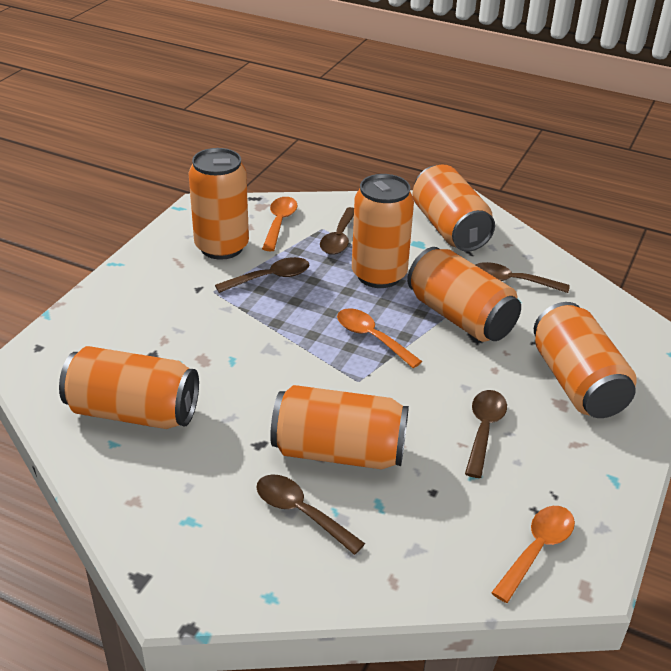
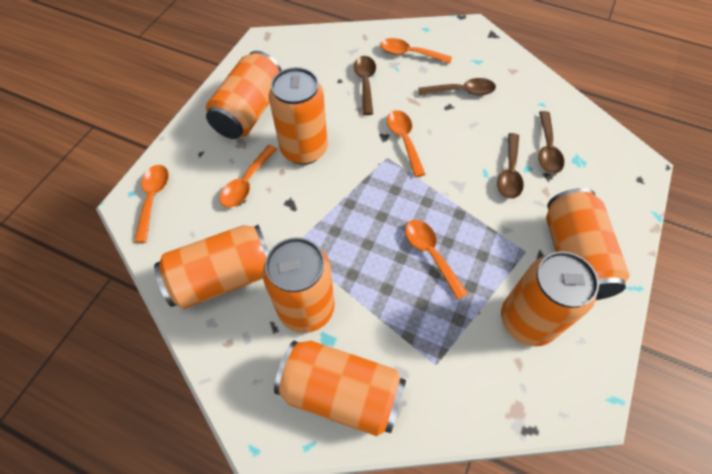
brown spoon: [215,257,309,293] [256,475,365,555] [320,207,354,255] [465,390,507,478] [475,262,570,293] = 5 -> [354,56,376,115] [418,78,496,95] [497,133,524,199] [538,111,564,174] = 4
orange spoon: [262,197,298,251] [337,308,422,368] [491,506,575,603] = 3 -> [134,165,169,243] [220,145,277,208] [380,38,452,64] [387,110,425,177] [405,220,468,300] = 5

